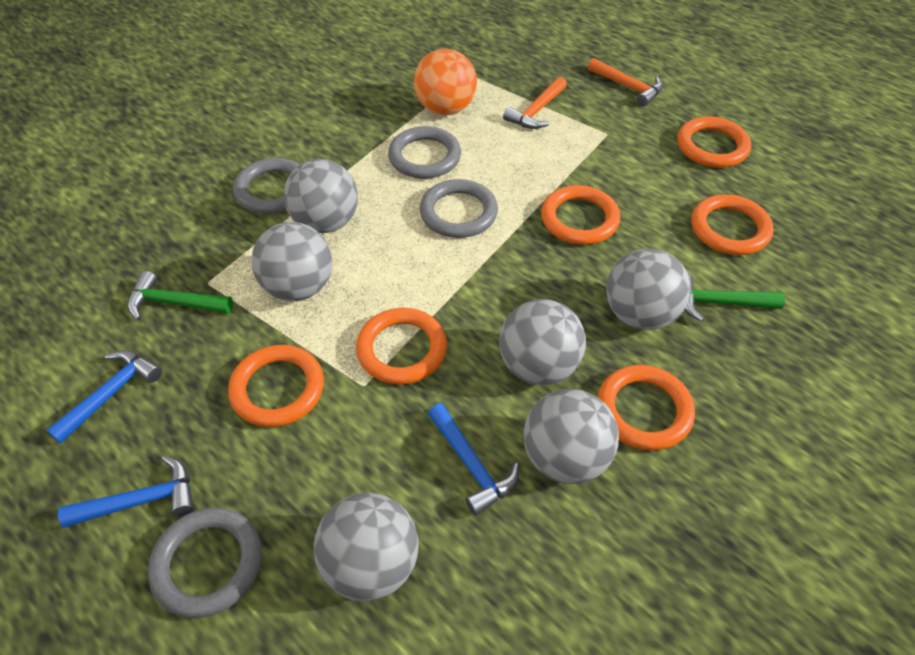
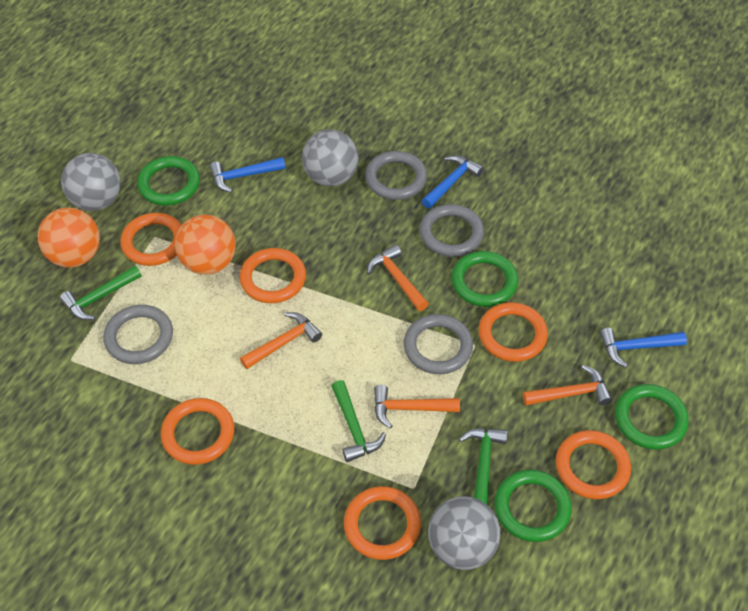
green hammer: [128,271,233,320] [685,273,785,322] = 2 -> [60,266,142,320] [331,380,386,462] [459,428,507,505] = 3
green ring: none = 0 -> [137,156,200,205] [451,251,518,307] [494,470,572,542] [615,384,689,450] = 4
grey ball: [251,222,332,301] [284,159,358,233] [314,493,418,602] [499,299,586,385] [523,389,619,484] [606,248,691,330] = 6 -> [61,153,121,211] [302,129,358,186] [428,496,500,570] = 3
orange ball: [414,49,477,115] = 1 -> [38,208,100,268] [175,215,236,275] = 2
orange hammer: [503,77,567,129] [588,58,663,106] = 2 -> [240,312,322,369] [367,244,429,311] [374,385,460,429] [523,365,612,406] = 4

